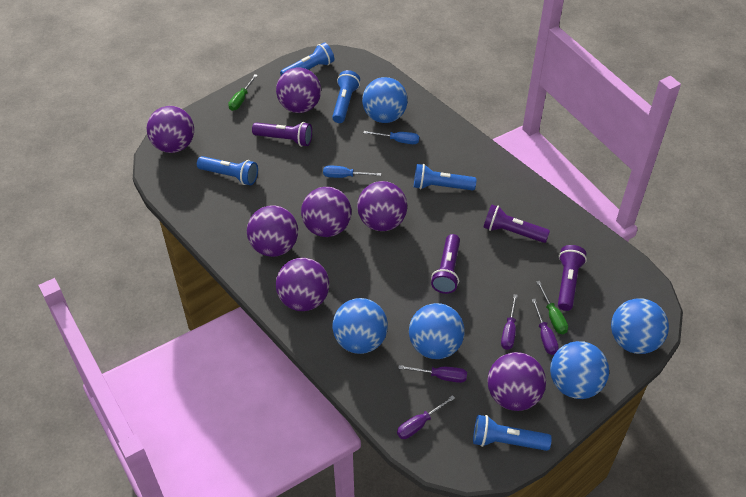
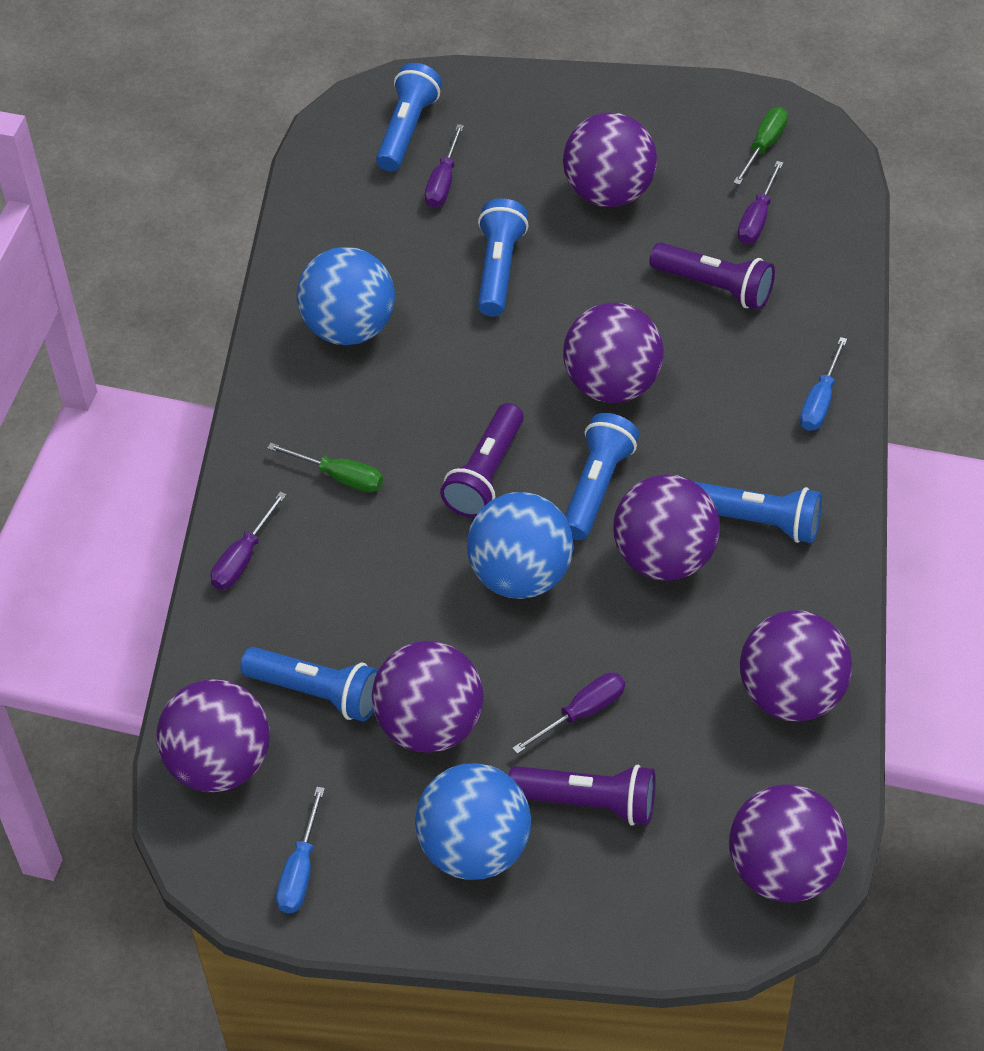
blue ball: [332,298,388,354] [362,77,408,123] [409,303,464,359] [550,341,609,399] [611,298,669,354] = 5 -> [297,247,395,345] [415,763,531,880] [467,492,574,599] = 3
purple flashlight: [252,122,312,147] [431,234,460,294] [483,204,550,243] [558,245,587,311] = 4 -> [440,403,524,518] [509,765,655,826] [649,243,775,310] = 3

